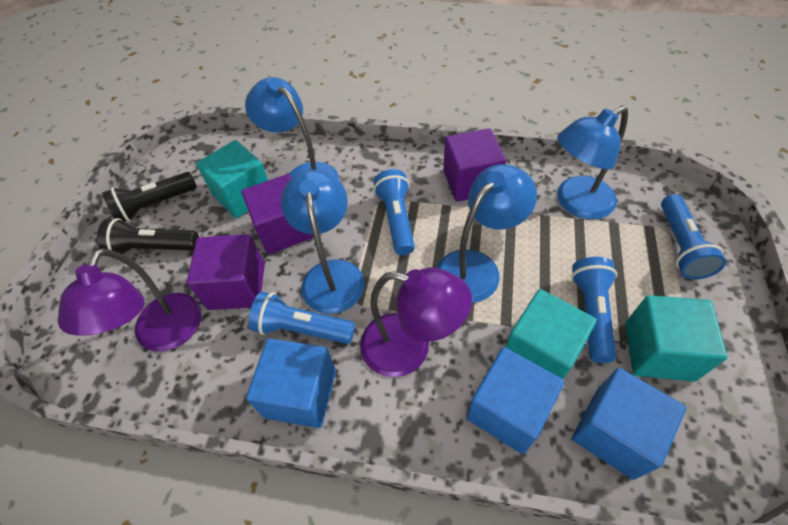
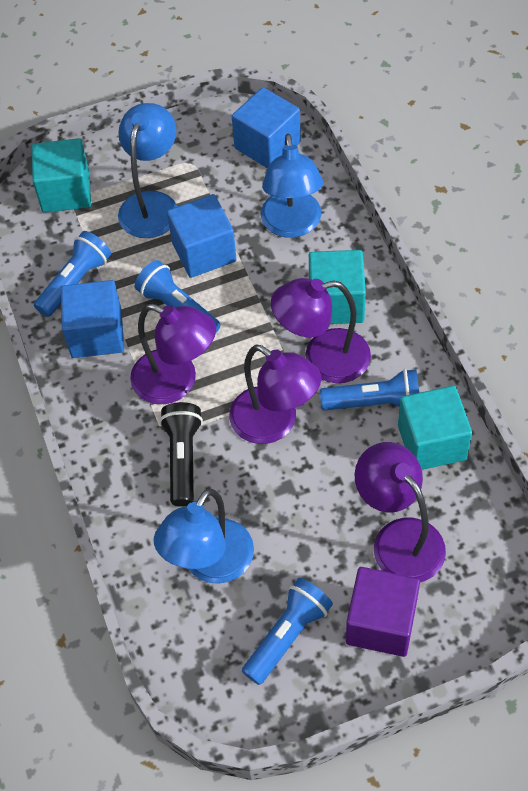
black flashlight: [97,218,199,254] [102,172,197,222] = 2 -> [159,402,203,507] = 1
blue lamp: [245,77,339,180] [281,170,364,314] [437,164,537,303] [557,106,628,219] = 4 -> [118,103,177,238] [154,489,254,584] [261,134,323,238] = 3
purple cube: [187,234,265,310] [242,174,313,254] [443,128,506,202] = 3 -> [346,567,420,657] = 1
purple lamp: [58,248,201,352] [360,268,472,377] = 2 -> [130,304,216,404] [229,344,321,444] [271,278,371,383] [355,442,446,582] = 4

